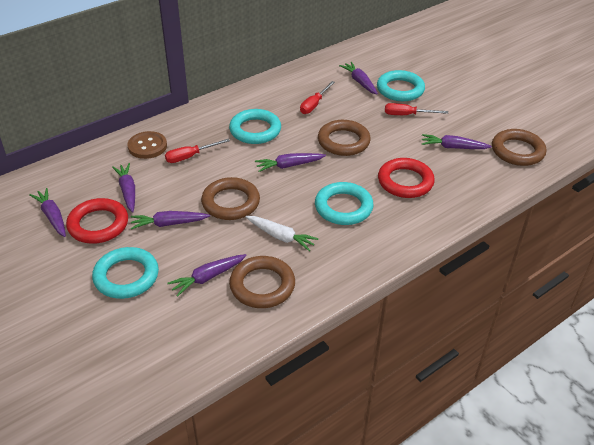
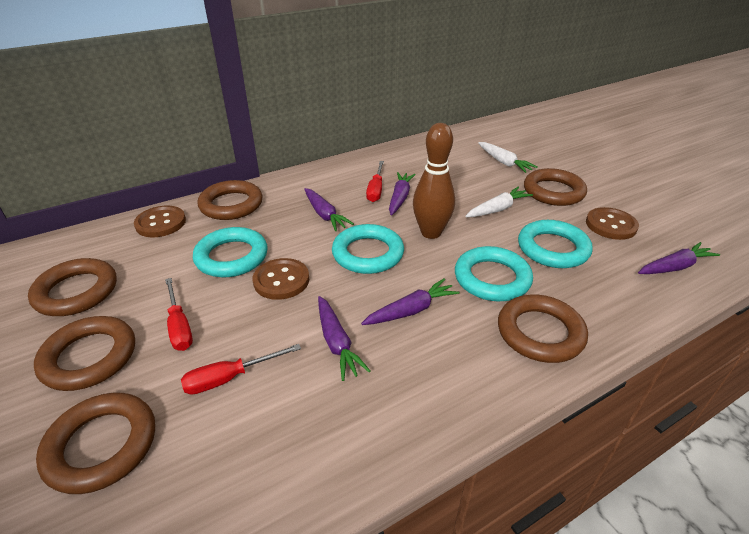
brown bowling pin: none = 0 -> [413,123,455,239] = 1
brown button: [128,131,167,159] = 1 -> [134,206,186,237] [253,258,309,300] [586,207,639,240] = 3
brown ring: [201,177,260,220] [229,256,295,308] [318,120,371,156] [492,129,546,166] = 4 -> [28,258,117,316] [34,316,135,391] [36,393,155,494] [197,180,262,220] [498,295,588,363] [524,168,587,206] = 6
purple carrot: [29,188,66,237] [112,163,135,213] [131,211,210,230] [167,254,247,297] [255,153,326,172] [339,62,378,94] [422,134,492,149] = 7 -> [304,188,354,231] [318,296,370,381] [361,278,459,325] [389,172,416,215] [638,242,720,274] = 5
red ring: [66,198,128,244] [378,158,435,198] = 2 -> none = 0
white carrot: [246,216,319,251] = 1 -> [465,187,533,217] [478,142,537,173] = 2

